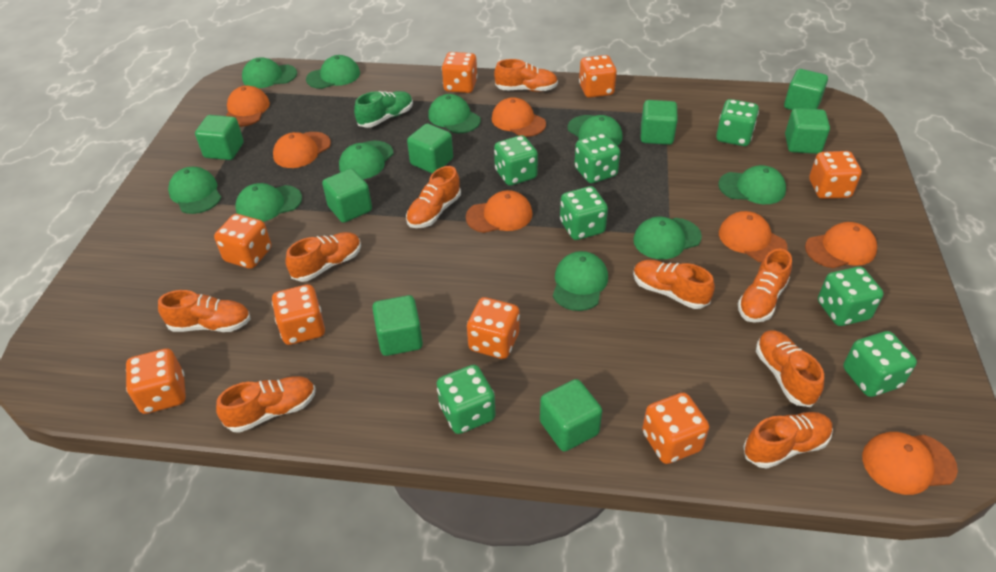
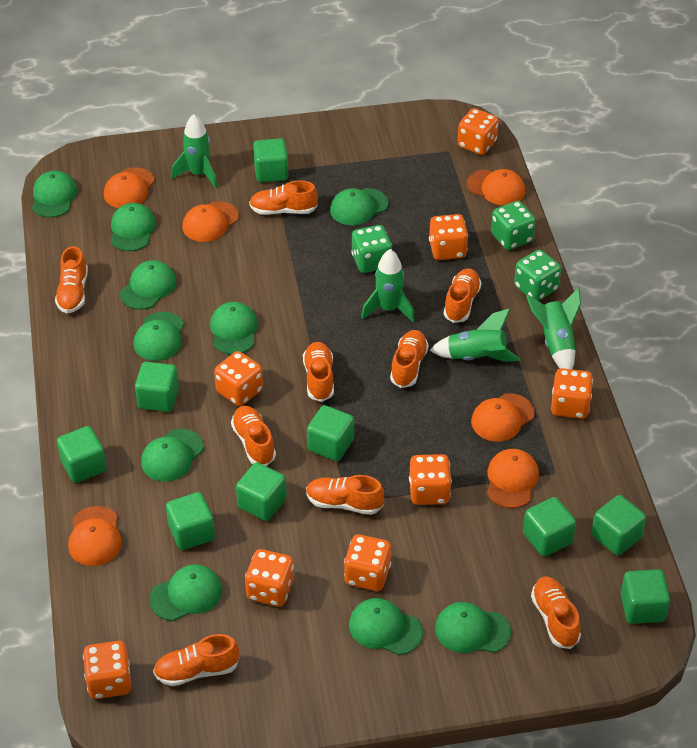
green cube: [195,115,244,160] [322,169,372,223] [372,295,423,356] [407,124,453,173] [540,379,602,452] [641,100,678,145] [784,69,828,110] [785,108,830,154] = 8 -> [57,426,107,483] [135,362,179,412] [166,492,215,550] [236,462,287,521] [253,138,288,182] [307,405,354,461] [523,497,576,557] [591,495,646,556] [621,569,670,624] = 9
green dice: [437,365,496,434] [494,135,538,186] [560,186,608,240] [574,133,620,183] [716,99,759,146] [818,267,884,326] [843,331,917,397] = 7 -> [351,225,392,273] [491,201,536,250] [514,250,561,301] = 3
green rocket: none = 0 -> [171,114,218,188] [361,249,415,322] [430,308,520,362] [526,288,581,369] = 4
green shoe: [354,91,413,128] = 1 -> none = 0
orange cap: [226,86,270,127] [273,132,331,168] [466,190,532,233] [492,97,546,137] [719,211,788,262] [805,222,877,268] [862,432,958,495] = 7 -> [68,506,122,566] [104,168,155,208] [182,201,239,242] [467,169,525,205] [471,393,535,442] [487,449,539,508] = 6

